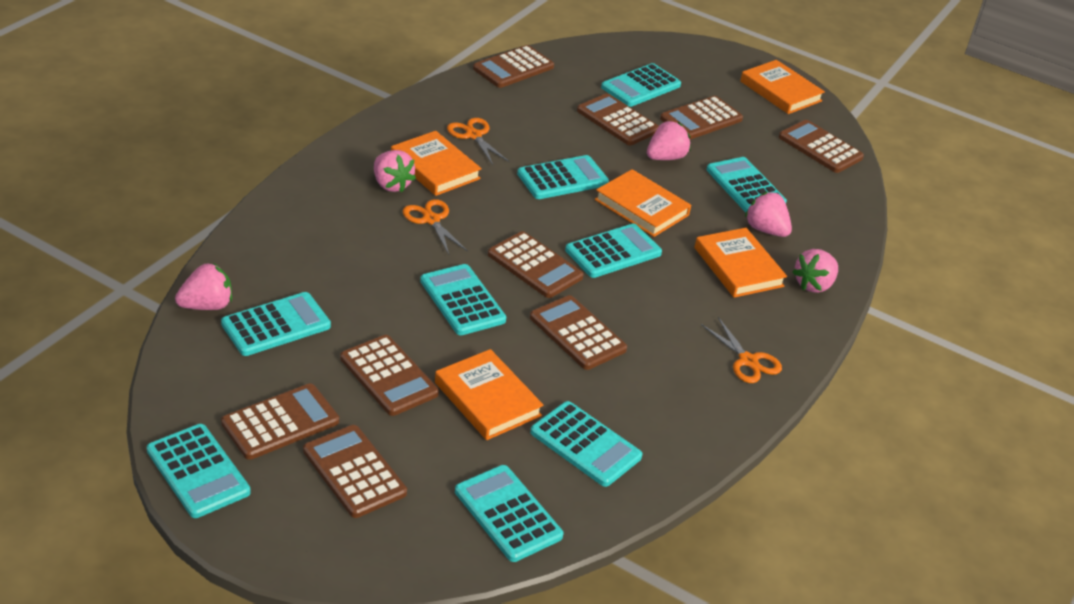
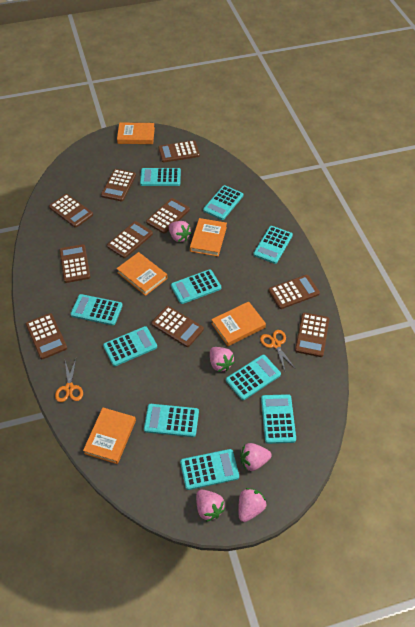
brown calculator: [221,383,339,460] [303,425,407,518] [340,335,439,416] [473,45,554,88] [488,231,584,298] [530,295,627,370] [577,93,659,145] [660,96,743,139] [779,120,864,173] = 9 -> [26,313,67,359] [49,194,93,228] [59,244,91,283] [101,169,136,201] [107,221,153,258] [146,198,190,233] [151,306,204,347] [158,140,200,162] [268,275,320,309] [295,312,329,357] = 10
orange scissors: [403,199,468,254] [447,118,509,165] [701,317,782,383] = 3 -> [55,359,83,402] [260,330,295,371] = 2
turquoise calculator: [147,424,251,518] [221,292,331,356] [420,264,506,335] [455,465,563,562] [517,155,609,199] [530,401,642,487] [565,223,662,278] [601,63,681,107] [706,157,787,212] = 9 -> [70,294,123,326] [103,326,157,366] [140,168,181,186] [144,404,199,437] [171,269,221,304] [180,449,239,490] [203,185,243,220] [226,355,281,400] [253,226,293,264] [261,394,296,444] = 10

